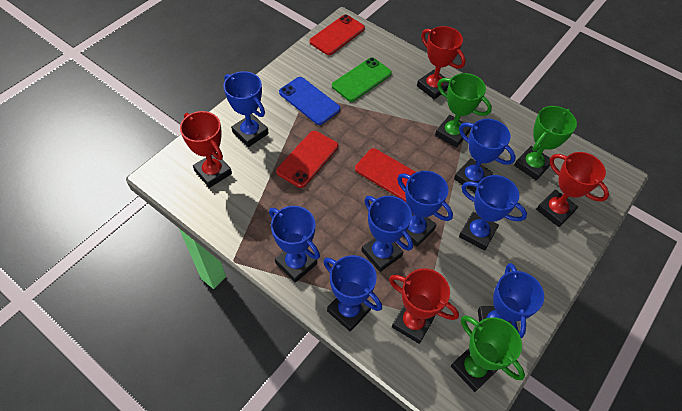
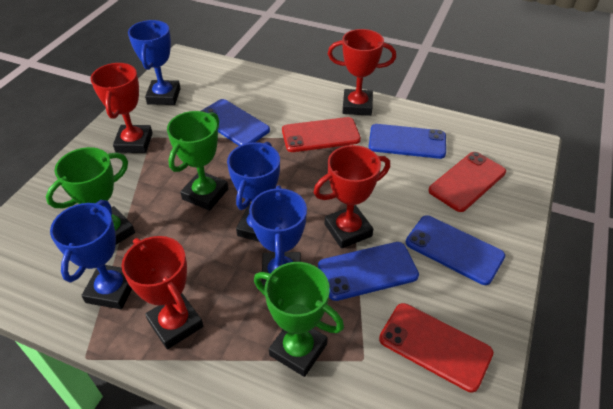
blue phone: [279,77,340,125] = 1 -> [201,99,270,146] [318,242,419,301] [369,124,446,159] [406,215,505,285] = 4
blue trophy: [223,71,269,147] [269,206,320,283] [323,255,382,332] [361,196,413,272] [397,171,453,247] [454,119,516,193] [459,175,527,250] [478,263,544,338] = 8 -> [50,200,132,309] [128,20,181,105] [227,142,280,242] [249,185,307,286] = 4
green phone: [332,58,392,102] = 1 -> none = 0

